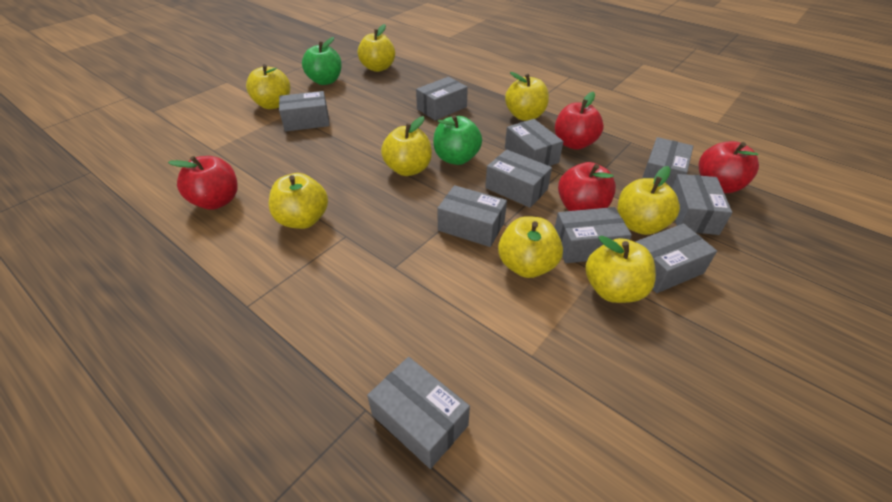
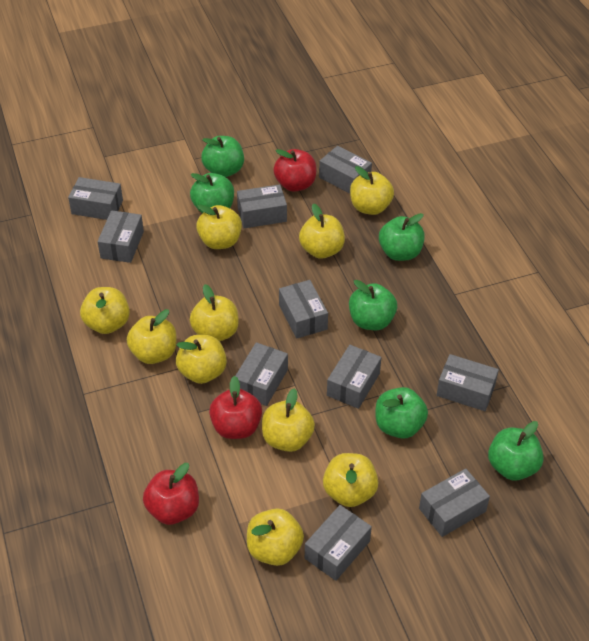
green apple: [302,37,342,85] [433,115,482,165] = 2 -> [190,173,234,213] [201,136,244,177] [349,280,397,330] [376,387,428,439] [379,213,425,261] [488,421,544,480] = 6
red apple: [168,156,238,210] [555,92,604,150] [558,162,616,211] [699,141,759,193] = 4 -> [143,463,199,525] [209,376,262,439] [273,149,316,192] = 3
yellow apple: [246,64,290,109] [269,173,328,229] [358,24,395,72] [381,116,432,176] [498,216,563,278] [505,72,549,121] [585,235,656,303] [617,166,680,235] = 8 -> [80,287,130,334] [127,309,176,364] [176,335,227,384] [190,284,239,341] [196,205,242,249] [247,509,304,566] [262,388,315,452] [299,203,345,259] [323,453,379,507] [350,166,394,215] = 10

